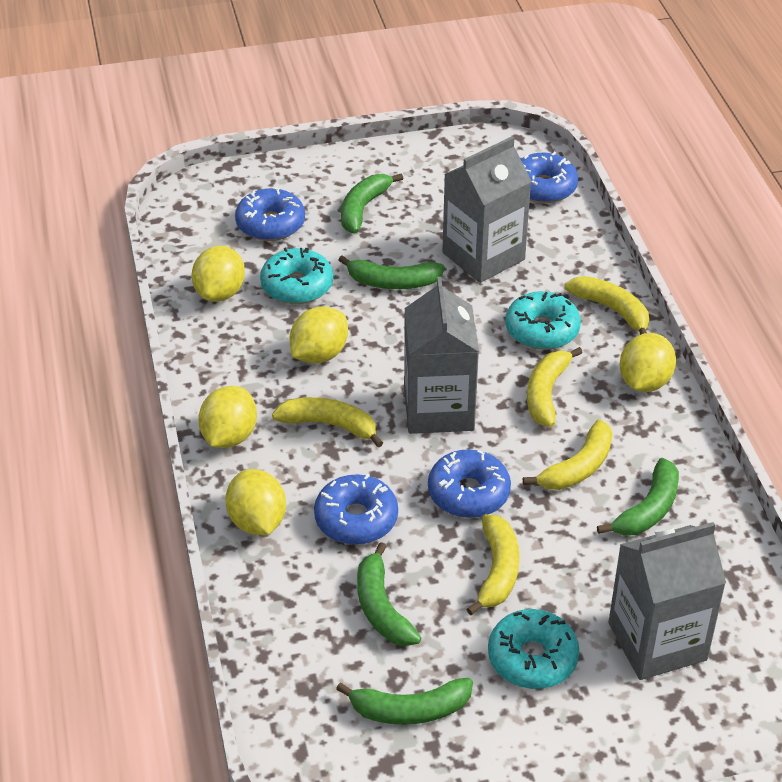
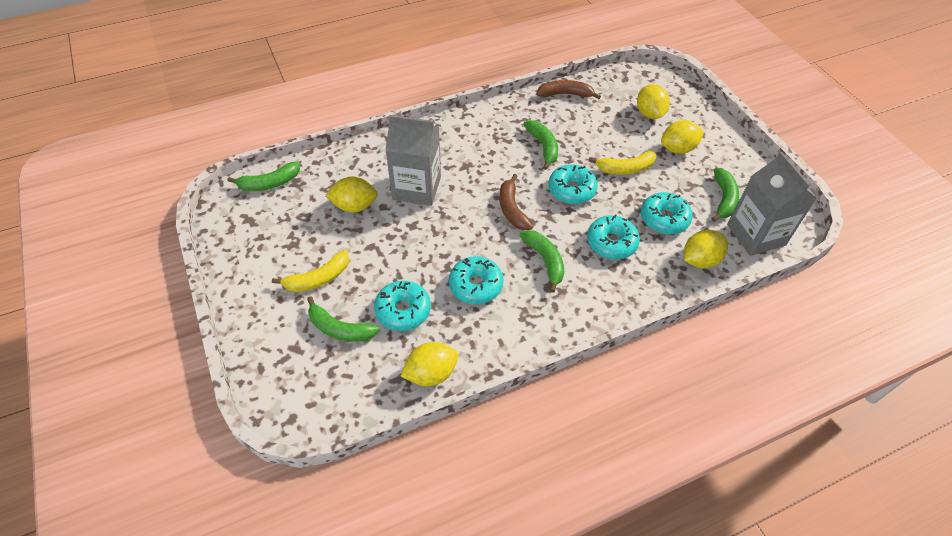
blue donut: [235,187,305,241] [314,473,398,545] [428,449,511,518] [521,152,578,203] = 4 -> none = 0
brown banana: none = 0 -> [499,174,534,230] [537,80,601,99] = 2
grey carton: [404,277,479,434] [442,136,532,283] [608,522,726,680] = 3 -> [385,115,441,206] [727,152,817,256] = 2
turquoise donut: [260,247,333,304] [488,609,579,689] [505,291,581,350] = 3 -> [374,281,431,331] [449,256,503,304] [548,164,598,204] [587,214,640,259] [641,192,692,234] = 5
yellow banana: [272,397,383,448] [466,514,519,615] [523,419,612,490] [527,347,583,427] [565,276,649,335] = 5 -> [272,250,349,292] [588,151,657,174] = 2

